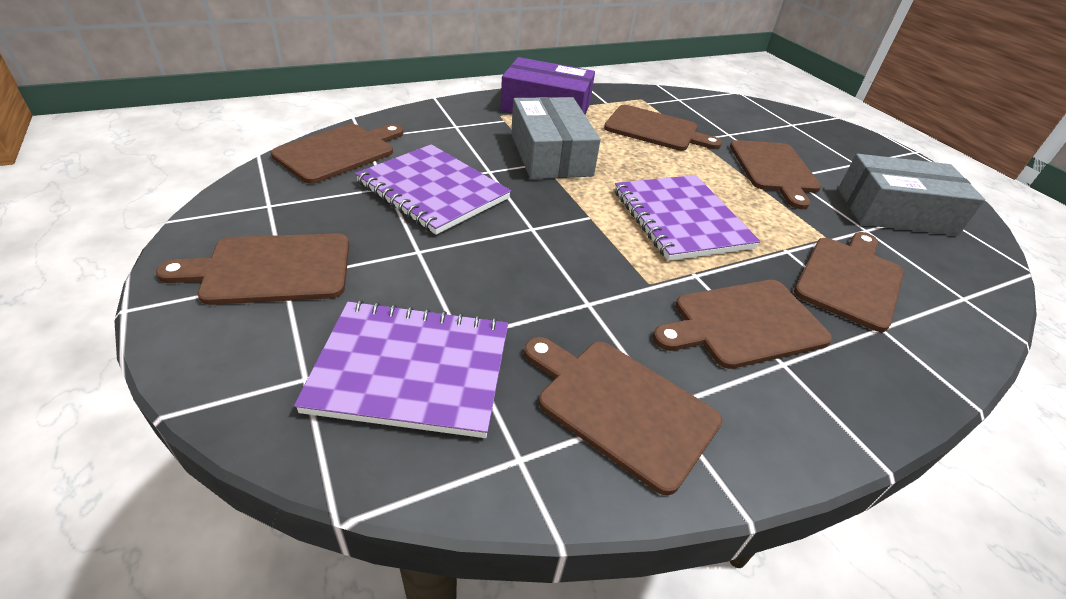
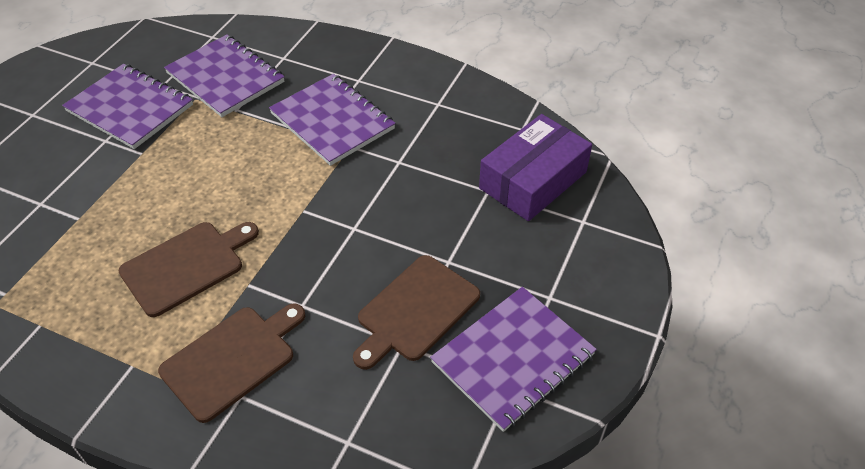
brown cutting board: [156,233,349,305] [271,124,403,184] [524,337,722,495] [604,105,722,151] [653,280,832,369] [730,140,821,209] [794,232,904,332] = 7 -> [119,222,259,317] [158,303,305,423] [353,255,480,370] = 3
grey box: [511,97,601,179] [838,154,985,236] = 2 -> none = 0
purple notebook: [294,300,508,438] [355,144,511,235] [615,175,761,261] = 3 -> [62,64,193,149] [164,35,285,117] [269,74,396,166] [430,287,597,432] = 4

